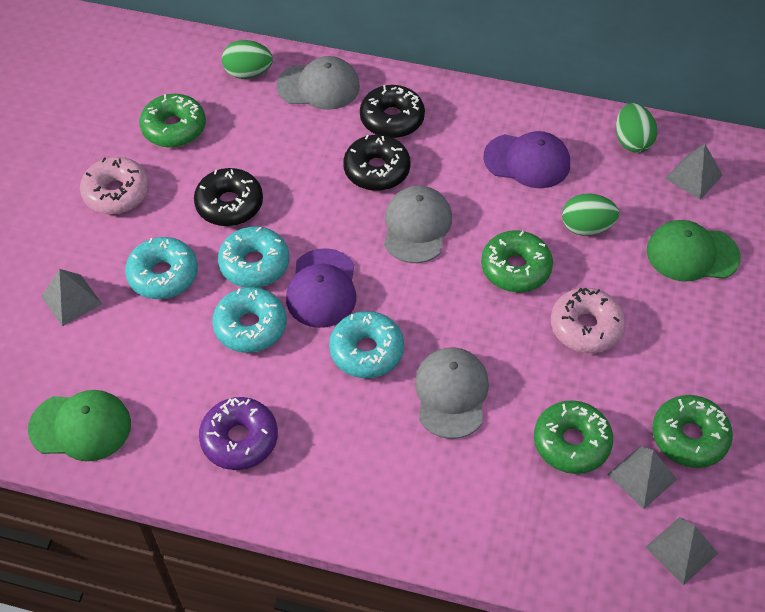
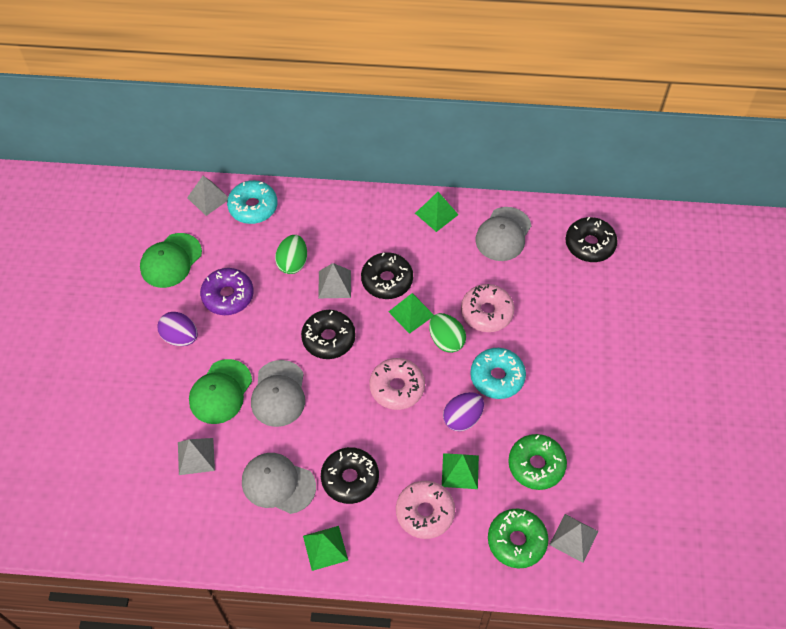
black donut: [194,168,263,226] [343,135,411,191] [360,85,425,138] = 3 -> [301,310,356,359] [321,447,379,504] [361,252,413,299] [565,217,618,262] = 4
green donut: [140,94,206,148] [481,230,553,292] [534,400,613,474] [652,395,733,468] = 4 -> [488,509,549,568] [508,434,567,490] = 2
green egg: [222,40,273,79] [562,193,619,236] [616,103,657,153] = 3 -> [275,235,307,274] [429,313,466,353] = 2
green pyramid: none = 0 -> [303,526,348,571] [388,293,434,334] [415,192,459,232] [442,453,479,489] = 4
pink donut: [80,157,149,214] [551,287,625,353] = 2 -> [370,358,425,410] [396,481,455,539] [461,284,515,332] = 3
purple cap: [286,248,356,328] [483,131,570,188] = 2 -> none = 0
purple egg: none = 0 -> [157,312,198,346] [443,392,484,431] = 2
turquoise donut: [125,237,198,299] [212,287,287,353] [218,226,289,288] [329,311,404,378] = 4 -> [227,180,277,224] [470,348,526,399] = 2

